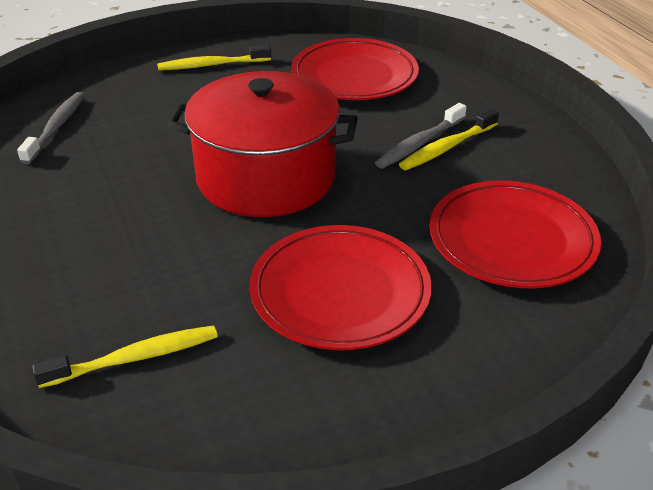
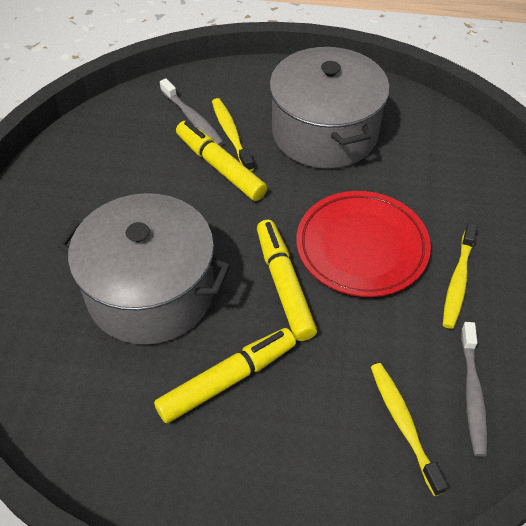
grey pot: none = 0 -> [58,193,230,345] [269,47,390,169] = 2
red plate: [249,225,432,350] [291,38,419,100] [429,181,601,288] = 3 -> [296,191,431,297] = 1
red pot: [167,71,358,217] = 1 -> none = 0
yellow marker: none = 0 -> [154,328,296,423] [176,121,267,201] [257,220,317,341] = 3

